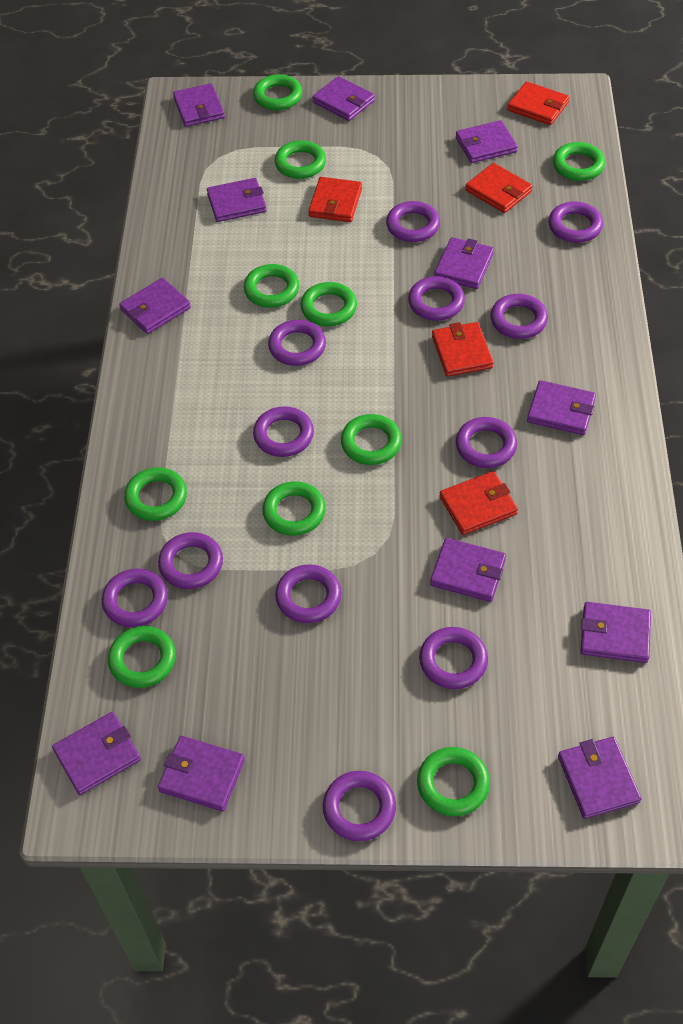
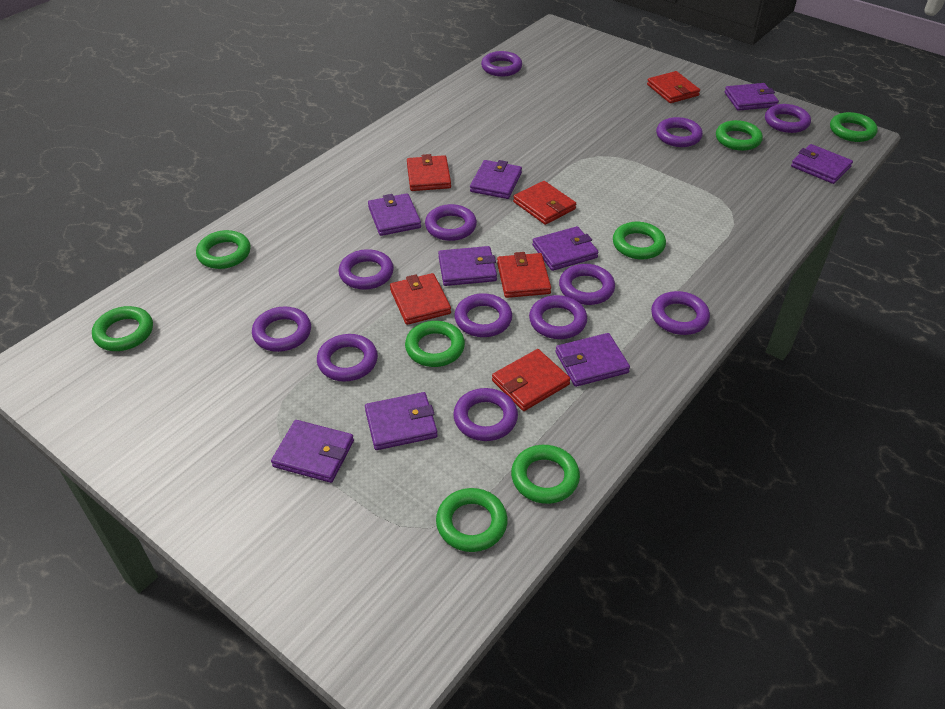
green ring: [108,626,176,688] [124,467,187,521] [244,264,299,308] [253,74,302,110] [262,481,326,536] [275,140,326,179] [301,282,357,326] [341,414,402,465] [417,747,490,816] [553,142,605,181] = 10 -> [92,306,153,351] [196,230,251,269] [405,321,465,367] [436,488,508,552] [511,445,580,504] [613,222,666,259] [716,120,763,151] [830,112,878,142] = 8
purple wallet: [52,712,141,795] [119,278,191,334] [158,736,245,812] [173,83,225,127] [207,178,267,222] [312,76,375,121] [430,538,506,602] [434,237,494,289] [456,120,518,163] [527,380,596,435] [558,737,642,819] [580,602,651,663] = 12 -> [271,420,354,483] [365,392,438,450] [368,193,421,236] [438,246,497,286] [470,160,522,199] [532,226,599,271] [556,333,630,387] [724,83,779,111] [791,144,853,184] = 9
red wallet: [308,177,362,222] [432,322,493,377] [439,471,518,535] [465,163,533,213] [507,82,569,125] = 5 -> [390,273,451,325] [407,154,451,191] [492,349,570,411] [497,252,551,298] [513,181,576,225] [647,71,700,103] = 6

